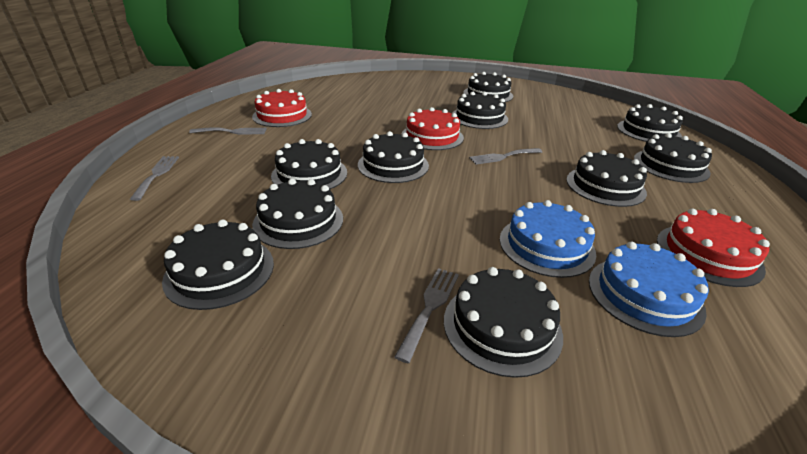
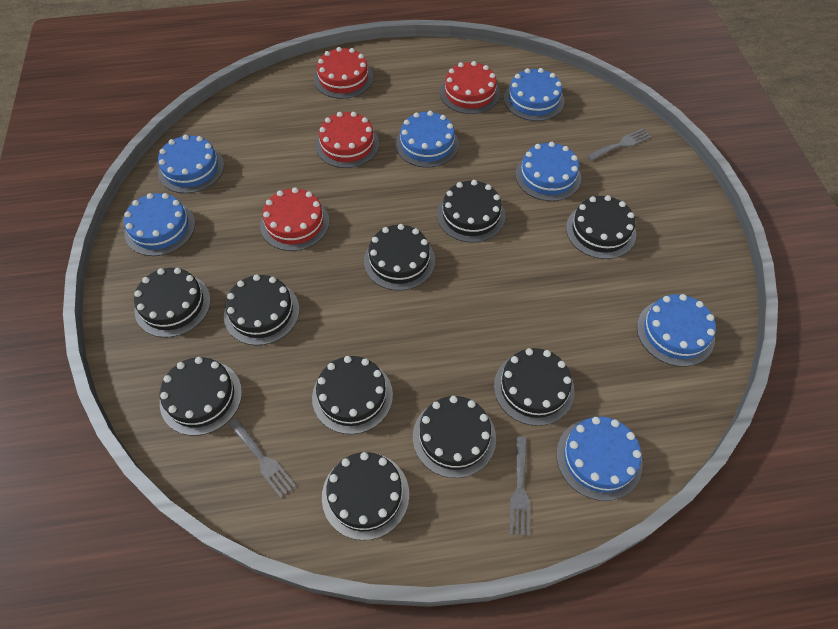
blue cake: [500,200,596,278] [589,242,709,337] = 2 -> [124,193,195,256] [158,135,224,193] [396,111,459,168] [504,68,564,121] [515,142,581,201] [556,417,643,501] [637,294,716,367] = 7
grey fork: [130,156,179,201] [189,127,266,135] [394,268,459,363] [469,148,542,164] = 4 -> [229,418,296,498] [510,436,530,536] [587,128,651,161] = 3
red cake: [252,89,312,127] [401,107,464,150] [657,208,770,287] = 3 -> [260,187,330,251] [314,47,373,99] [316,112,379,168] [440,61,500,114] = 4

